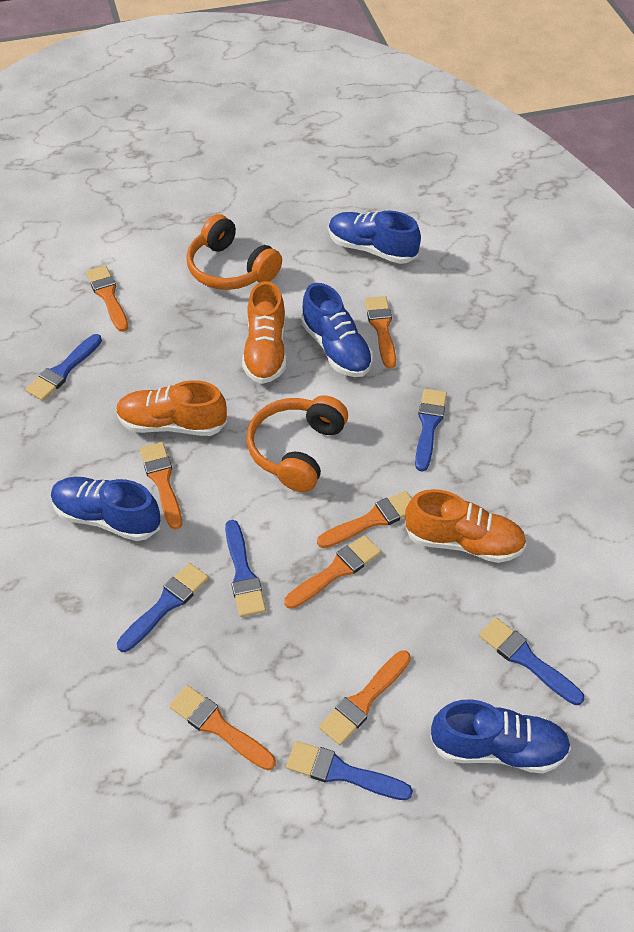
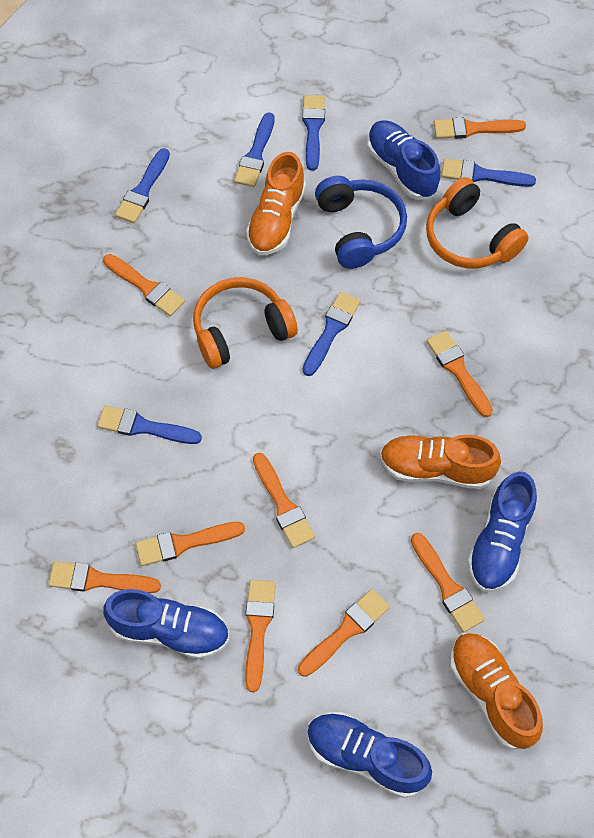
blue headphones: none = 0 -> [315,176,407,269] = 1
orange brush: [86,266,128,332] [140,442,182,530] [169,685,276,770] [284,535,381,609] [317,491,412,548] [319,650,411,745] [365,296,396,369] = 7 -> [48,561,161,593] [103,254,185,316] [135,522,245,566] [245,580,276,692] [253,453,315,548] [298,589,390,677] [411,533,485,633] [427,331,493,417] [434,117,526,139] = 9

